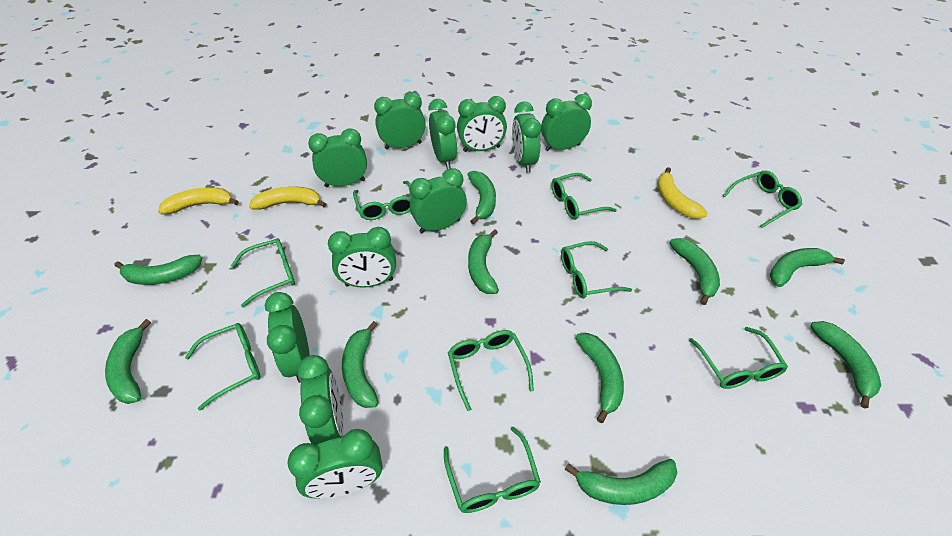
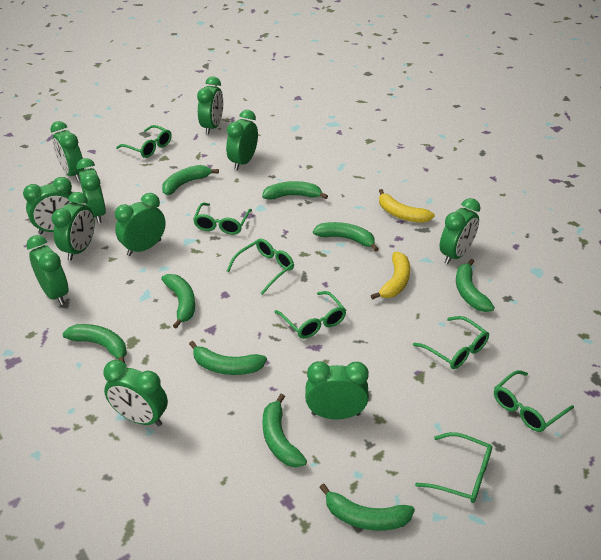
green banana: [105,319,151,404] [115,255,202,285] [342,321,379,408] [467,171,496,224] [468,229,499,294] [565,459,677,505] [575,333,624,423] [670,238,720,305] [770,248,845,287] [810,321,881,408] = 10 -> [62,324,127,363] [161,274,195,329] [162,165,219,195] [189,341,267,375] [262,181,328,200] [262,394,307,468] [313,222,379,252] [319,483,415,531] [456,259,495,312] = 9
green glasses: [185,323,261,411] [231,238,295,307] [353,181,412,220] [444,427,541,513] [448,330,534,411] [551,173,617,220] [561,241,632,299] [689,327,788,389] [723,171,802,228] = 9 -> [116,125,172,158] [193,203,252,235] [227,238,294,295] [275,291,346,339] [413,316,489,369] [415,432,492,503] [494,370,574,432] = 7
yellow banana: [158,187,239,214] [249,186,326,210] [657,167,708,219] = 3 -> [371,252,410,300] [379,189,435,223] = 2

